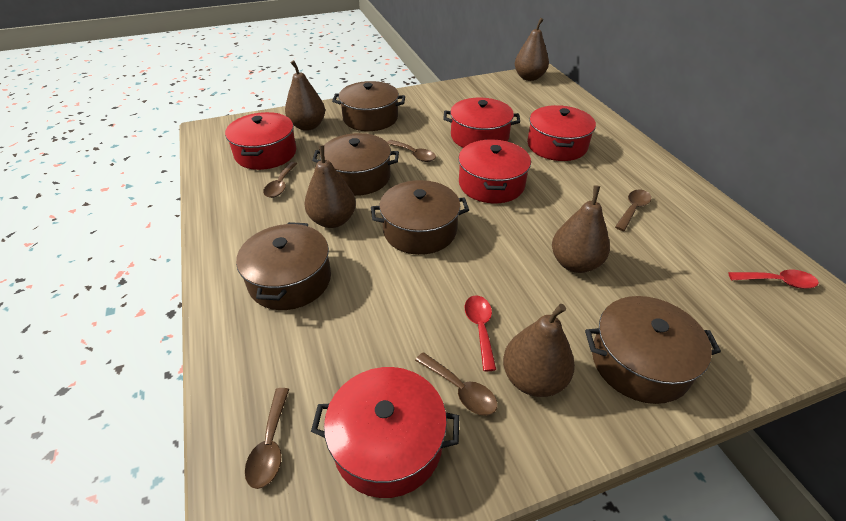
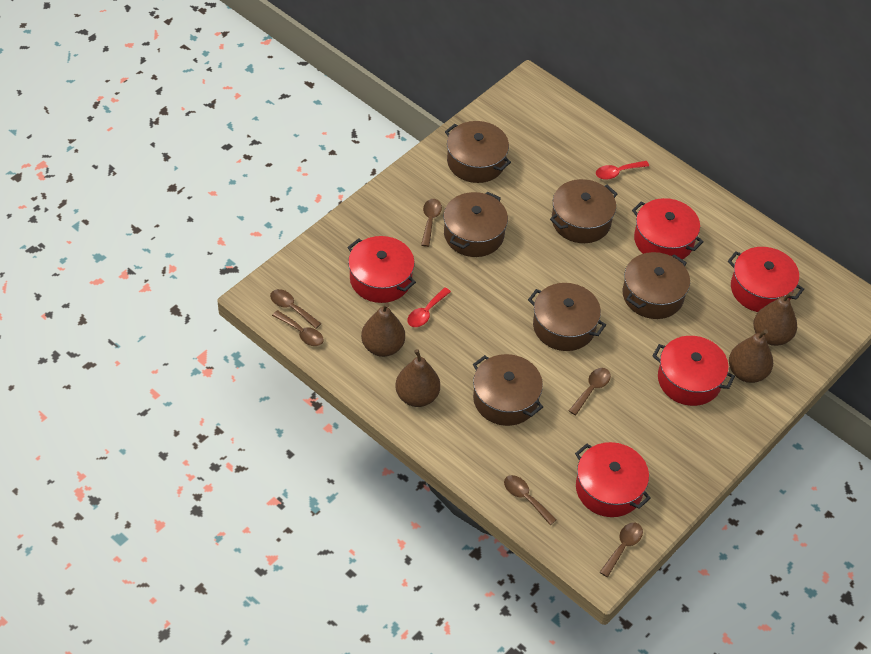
brown pear: [285,60,325,131] [304,145,356,228] [503,304,575,397] [515,18,549,81] [552,185,610,273] = 5 -> [361,303,405,357] [395,349,440,407] [729,329,773,383] [753,292,797,346] = 4
brown pot: [236,222,331,310] [312,133,399,196] [332,81,405,131] [371,180,469,255] [585,296,721,404] = 5 -> [444,191,508,257] [445,121,511,183] [473,354,543,426] [528,283,606,351] [550,179,617,243] [623,252,690,319] = 6
brown spoon: [245,388,289,489] [263,162,297,198] [387,140,436,162] [415,352,497,416] [615,190,651,231] = 5 -> [270,289,322,329] [272,310,324,346] [421,199,442,247] [504,475,557,525] [569,368,611,415] [600,523,643,577] = 6

